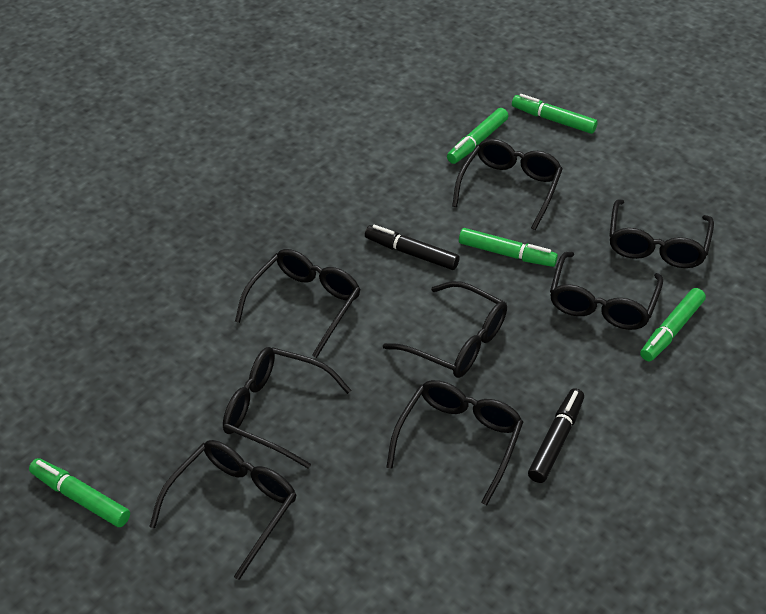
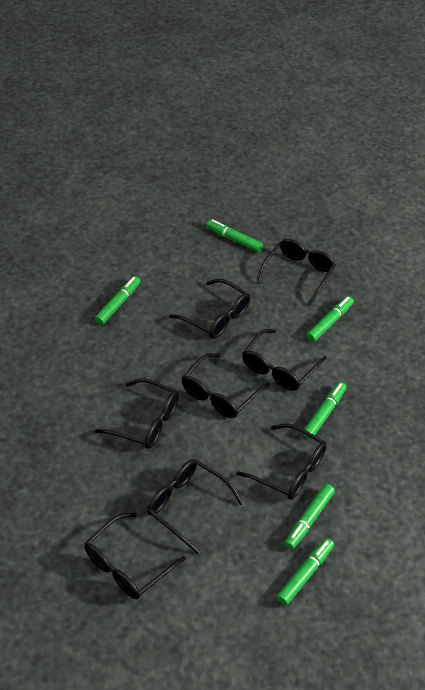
black marker: [365,225,459,270] [528,388,584,483] = 2 -> none = 0
green marker: [29,458,130,527] [447,108,508,164] [459,228,558,267] [512,94,598,134] [640,288,706,361] = 5 -> [95,276,141,325] [206,219,263,253] [277,538,334,606] [285,484,335,549] [303,382,347,439] [306,296,354,342] = 6

